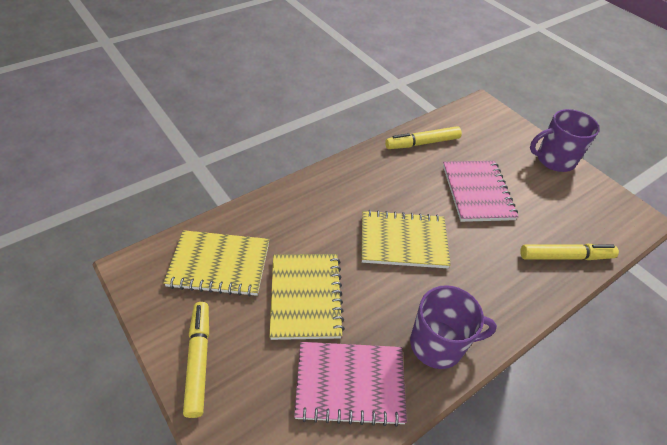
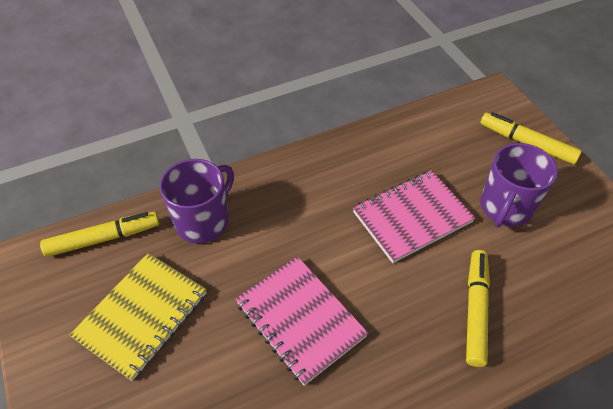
yellow notebook: [163,230,269,297] [270,254,345,340] [362,210,451,268] = 3 -> [69,253,207,381] = 1

